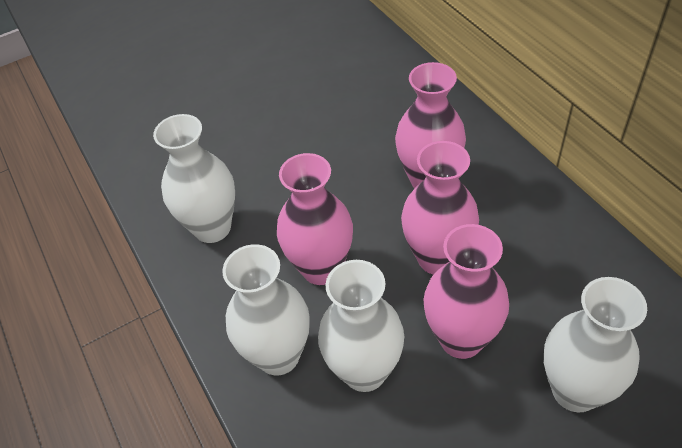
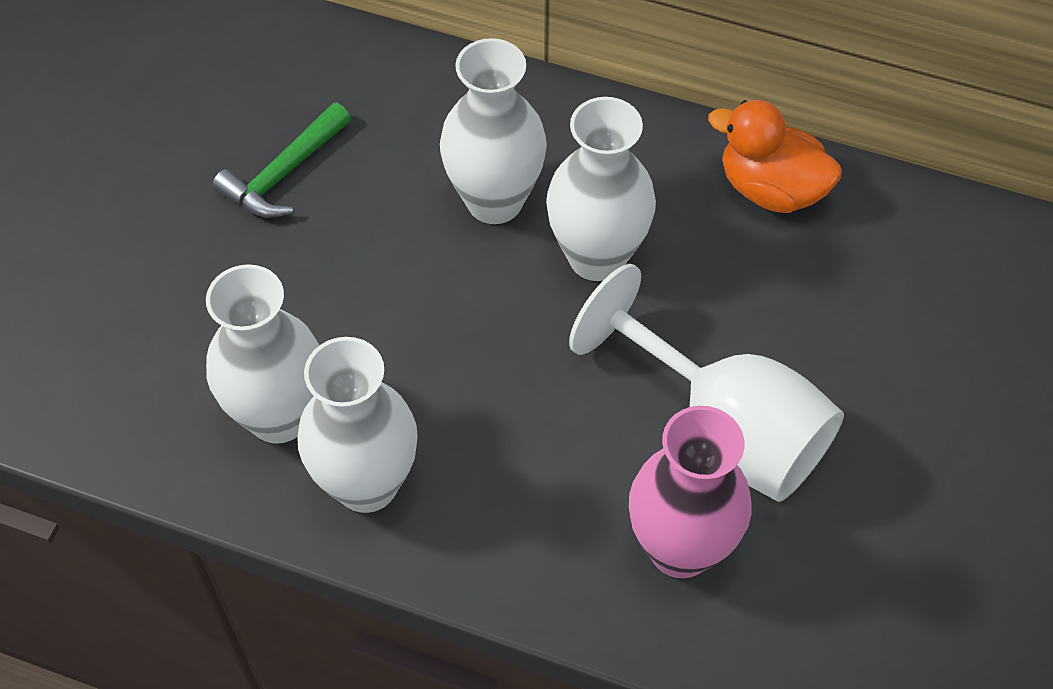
green hammer: none = 0 -> [212,102,351,218] = 1
orange duck: none = 0 -> [708,100,842,213] = 1
pink vase: [277,153,353,285] [395,62,466,189] [401,141,479,274] [423,224,509,359] = 4 -> [629,406,751,578] = 1
white goblet: none = 0 -> [569,264,844,502] = 1

